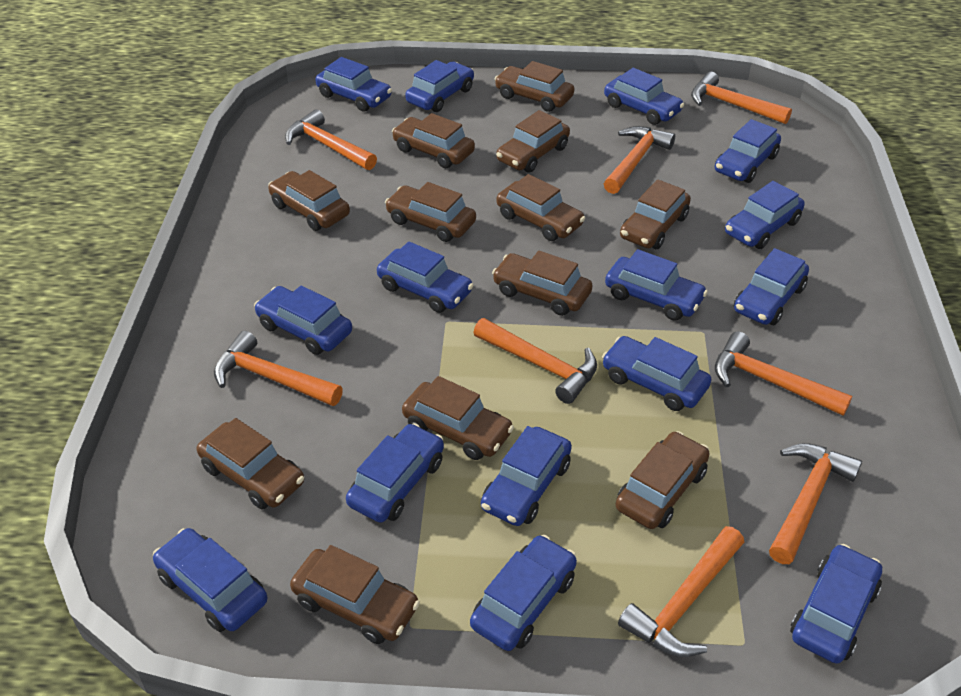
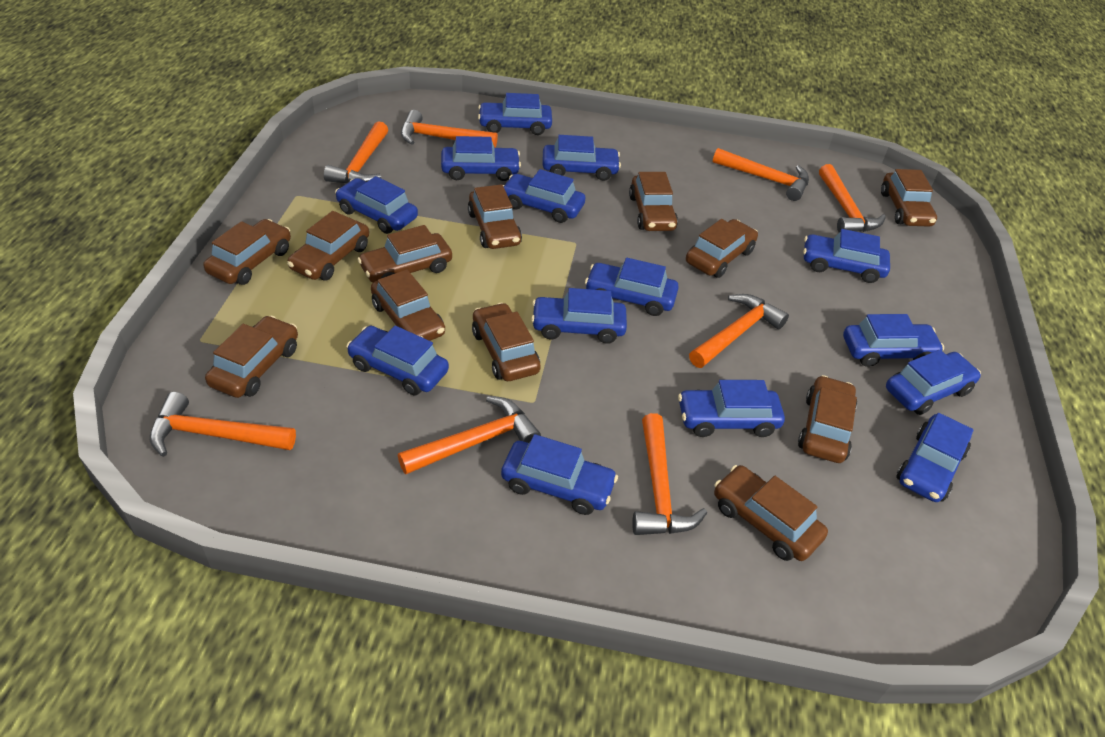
blue car: [153,528,267,632] [254,285,352,355] [315,57,392,112] [346,423,444,523] [377,241,474,313] [405,60,474,112] [470,535,577,651] [481,426,572,526] [602,336,711,411] [604,68,684,125] [605,249,708,321] [715,119,781,183] [725,181,805,249] [734,248,809,325] [790,544,882,664] = 15 -> [335,176,418,234] [346,326,449,395] [441,136,521,181] [478,93,552,135] [501,434,618,515] [503,169,586,223] [531,288,627,344] [543,135,621,181] [585,258,679,316] [678,380,785,437] [803,229,890,283] [843,314,944,367] [886,350,981,415] [896,413,974,502] = 14

